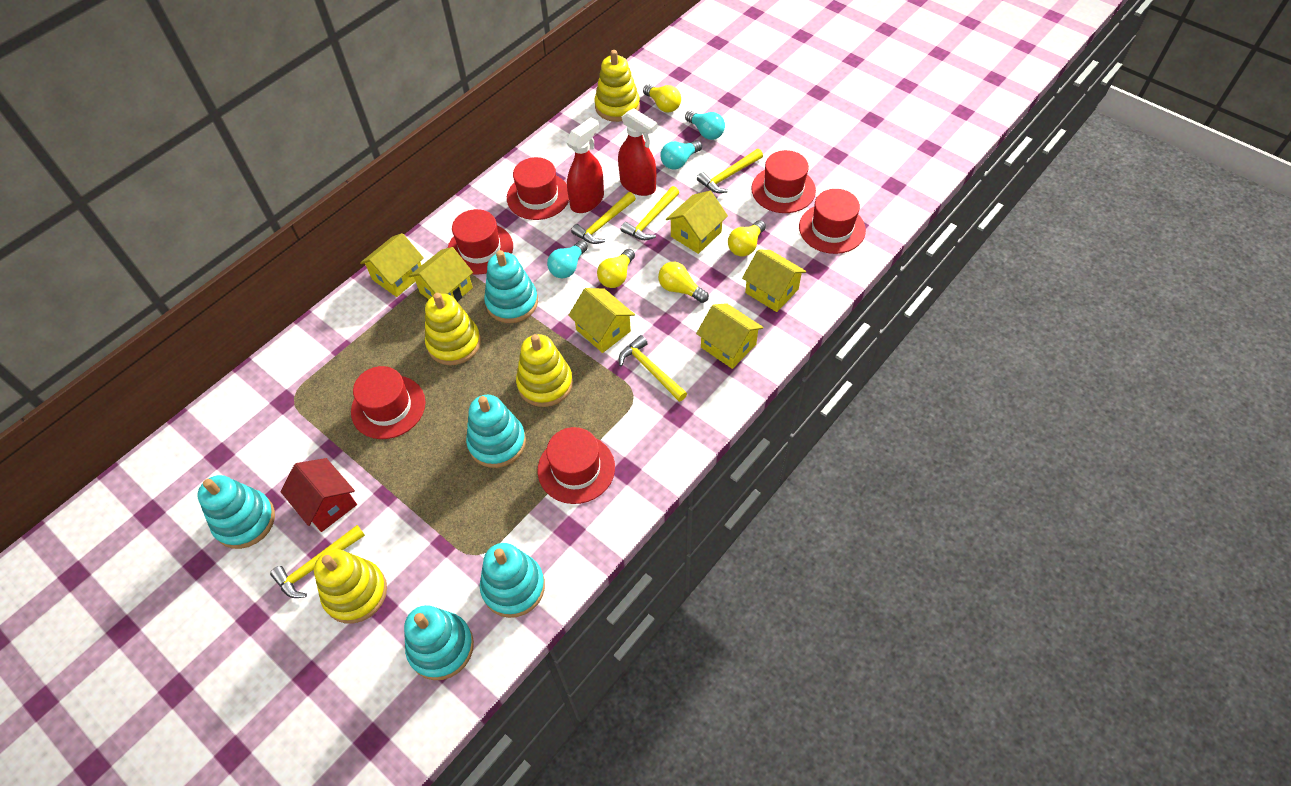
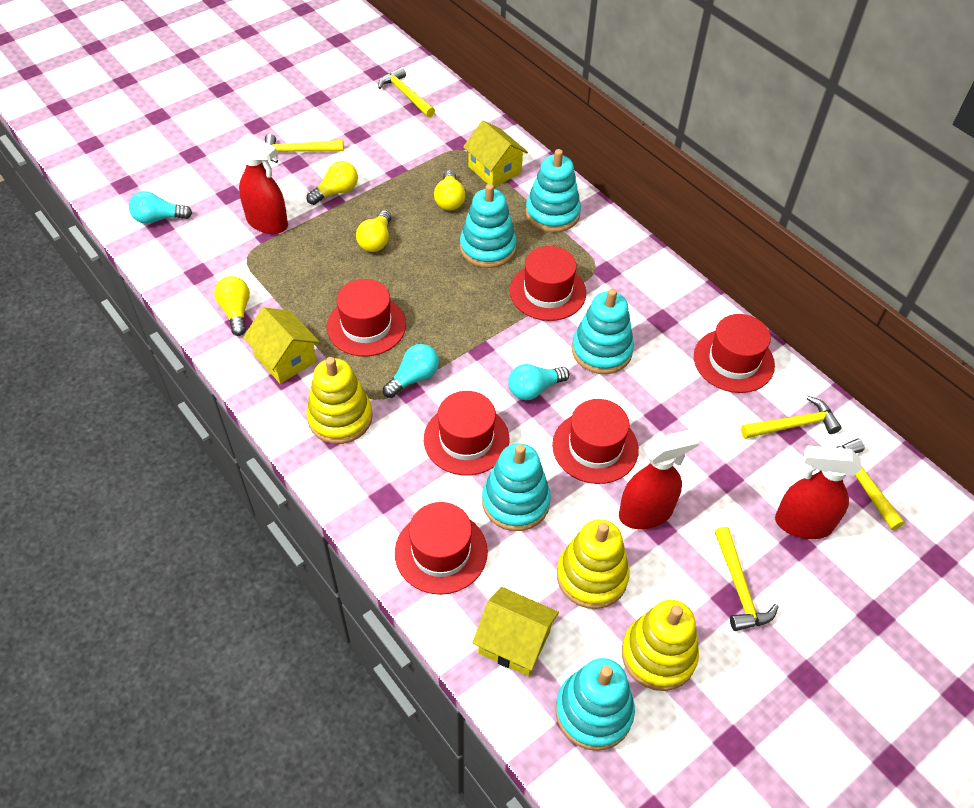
red house: [281,458,357,532] = 1 -> none = 0
red spray bottle: [566,117,604,213] [618,108,657,196] = 2 -> [235,133,288,234] [619,429,700,529] [775,446,861,539] = 3
yellow house: [360,233,424,297] [409,247,473,302] [568,288,635,353] [666,191,728,254] [696,303,764,369] [742,250,807,312] = 6 -> [243,307,320,384] [463,120,528,187] [472,587,559,676] = 3
yellow stacking toy: [314,549,387,624] [425,293,481,365] [516,334,573,407] [595,50,640,122] = 4 -> [306,357,373,444] [557,519,630,609] [622,600,699,691] = 3

